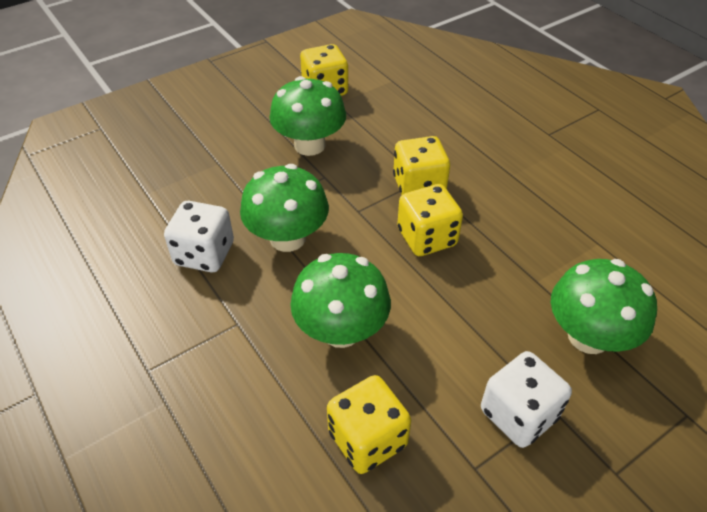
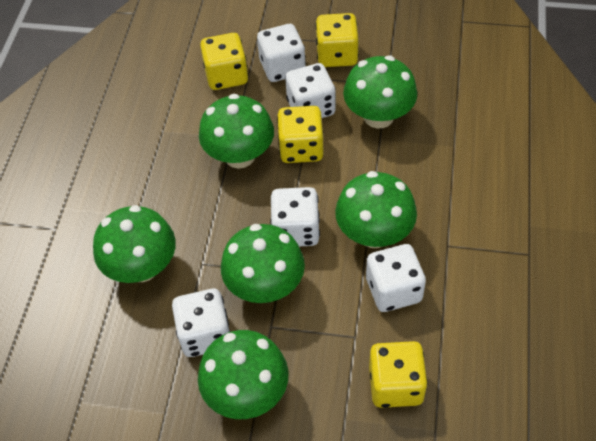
green mushroom: [240,164,329,252] [270,76,346,156] [290,253,391,348] [551,259,657,354] = 4 -> [93,205,176,283] [198,330,288,419] [199,94,274,169] [221,224,305,303] [335,171,417,248] [343,55,417,128] = 6
white dice: [164,201,234,272] [481,351,572,448] = 2 -> [172,289,230,357] [257,24,306,82] [270,187,320,246] [285,63,336,118] [366,244,426,312] = 5

